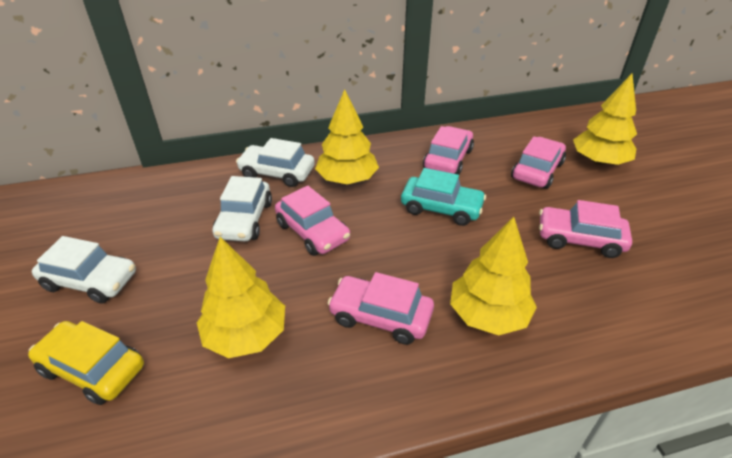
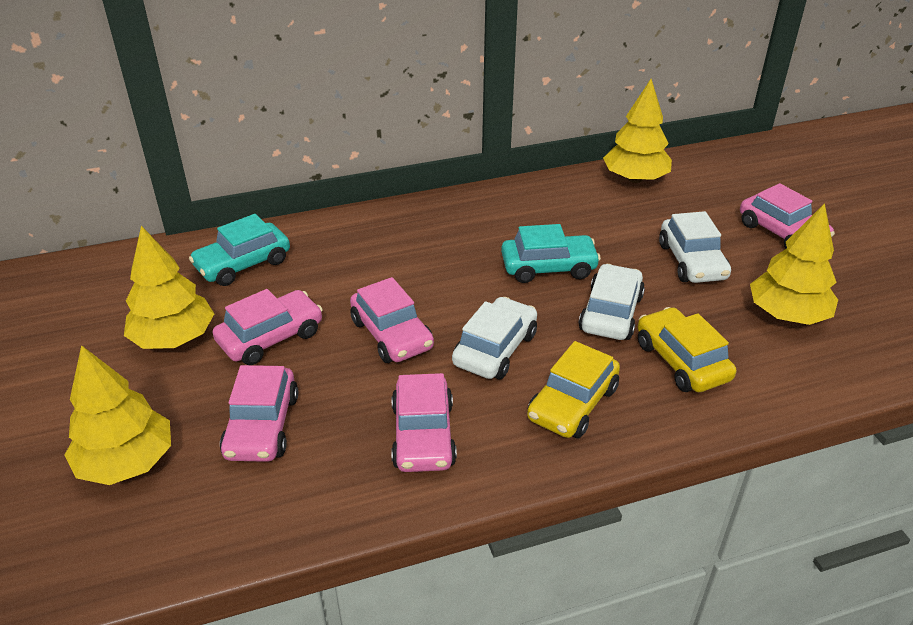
turquoise car: [401,168,486,226] = 1 -> [189,214,290,286] [501,224,601,283] = 2
yellow car: [28,321,144,405] = 1 -> [527,341,620,438] [638,307,736,392] = 2

